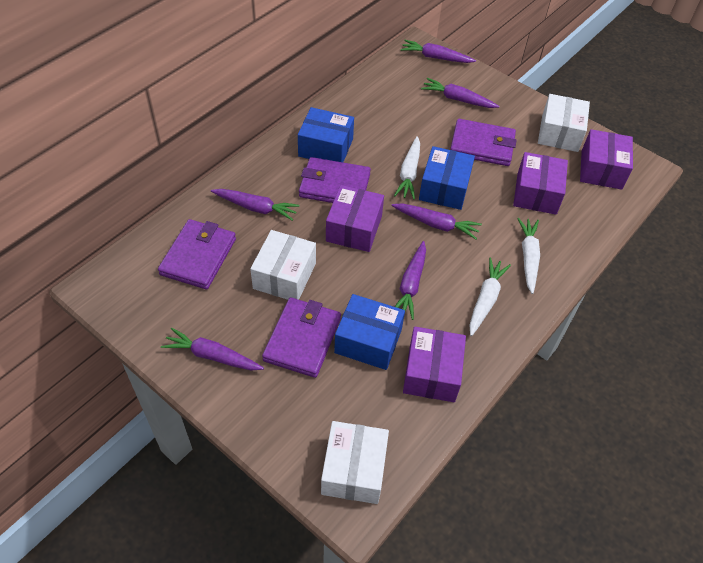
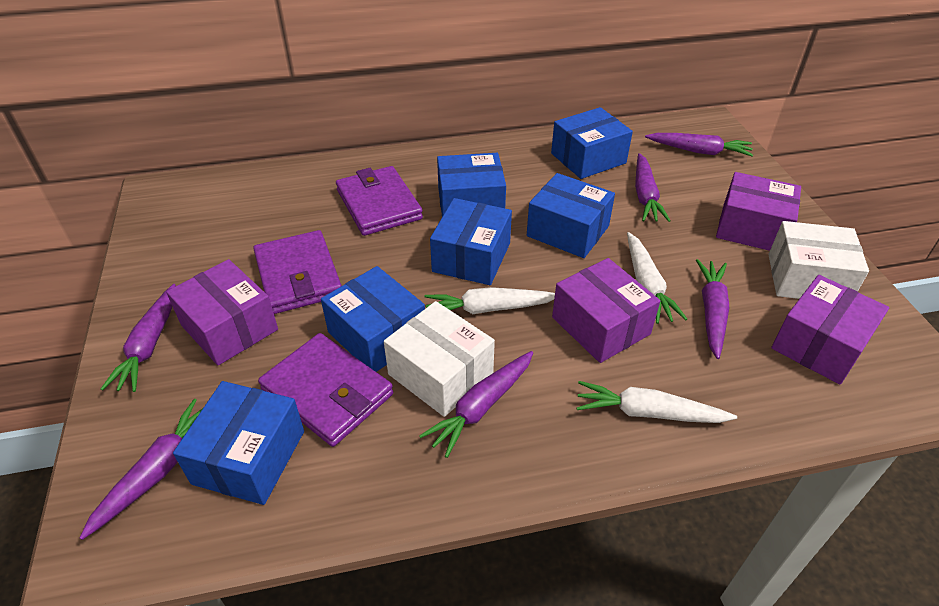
blue box: [298,107,354,162] [334,294,405,370] [419,146,475,210] = 3 -> [173,381,304,505] [321,266,425,372] [430,198,512,285] [437,153,506,217] [527,173,615,258] [551,107,633,179] = 6
purple wallet: [158,219,236,289] [262,297,341,378] [299,157,371,203] [450,119,516,166] = 4 -> [253,230,342,314] [258,333,393,447] [336,166,423,236] = 3
white box: [250,230,316,300] [321,421,389,504] [538,94,590,152] = 3 -> [384,301,495,417] [768,221,869,299] = 2

